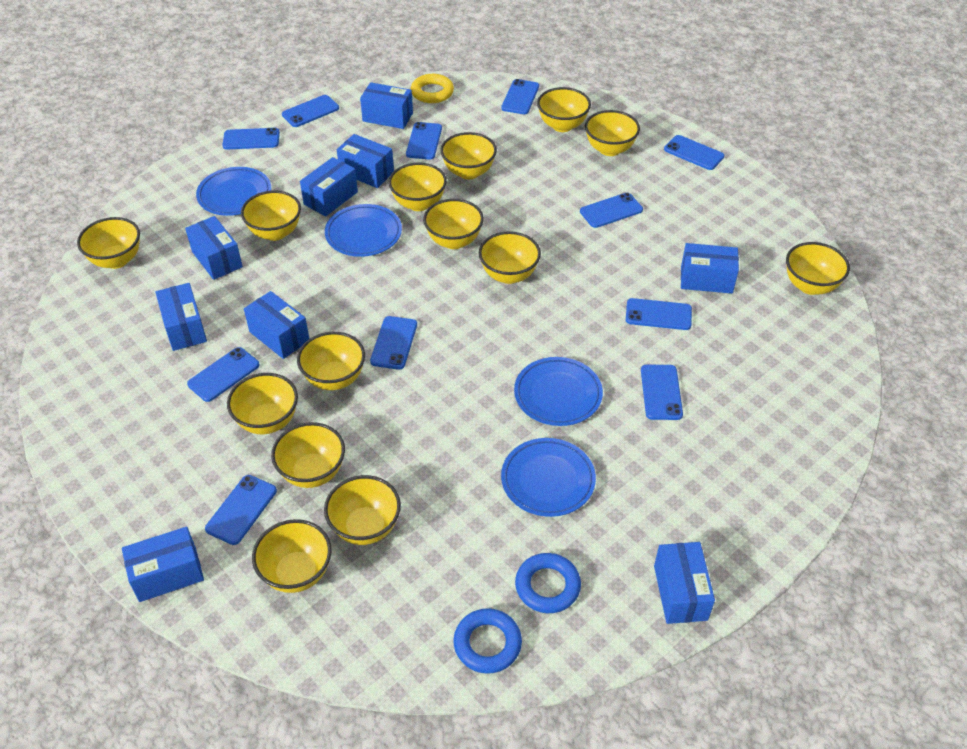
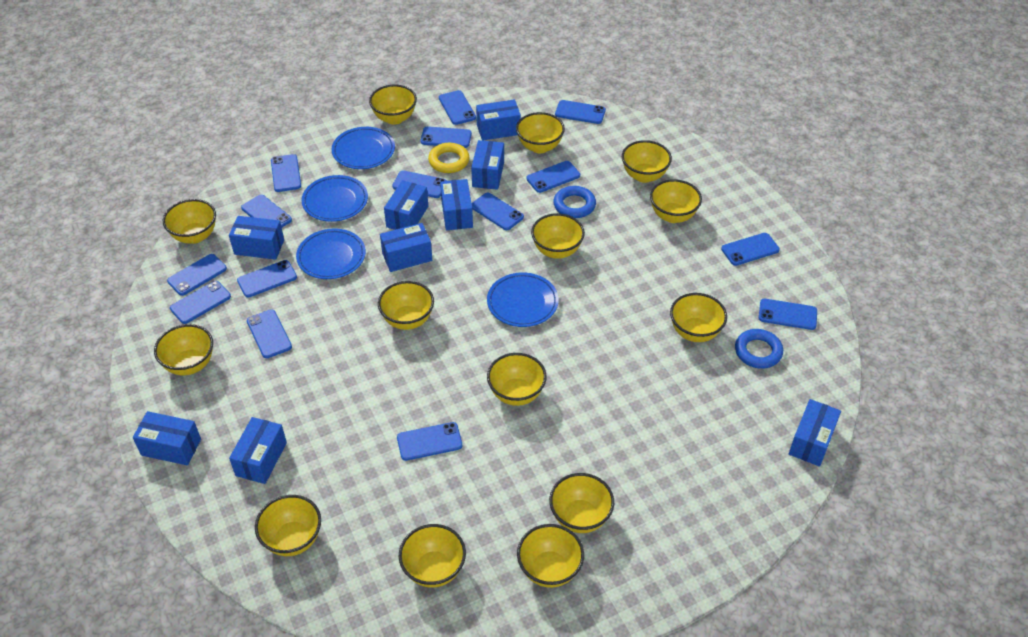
blue phone: [187,347,260,402] [205,475,277,545] [222,128,280,150] [282,95,339,127] [370,316,417,370] [406,122,442,160] [501,79,539,114] [580,193,643,228] [626,298,692,330] [641,365,683,420] [664,135,724,170] = 11 -> [167,254,227,296] [170,281,231,324] [237,260,297,298] [241,194,292,227] [247,309,292,358] [271,154,301,192] [392,170,447,198] [397,422,462,461] [421,126,472,148] [439,90,476,125] [472,193,524,230] [526,161,580,193] [555,100,606,124] [721,233,780,266] [759,299,817,330] = 15

